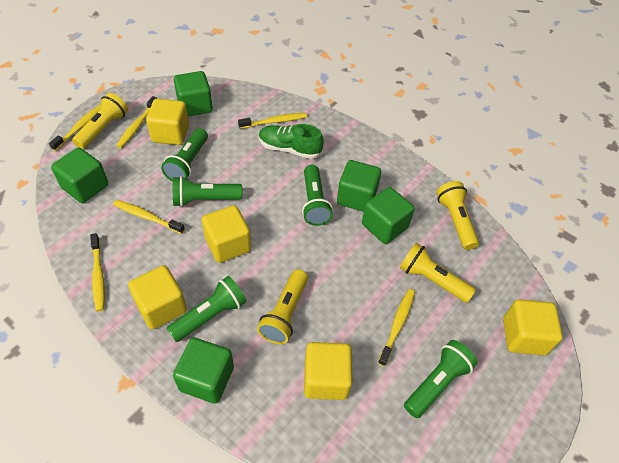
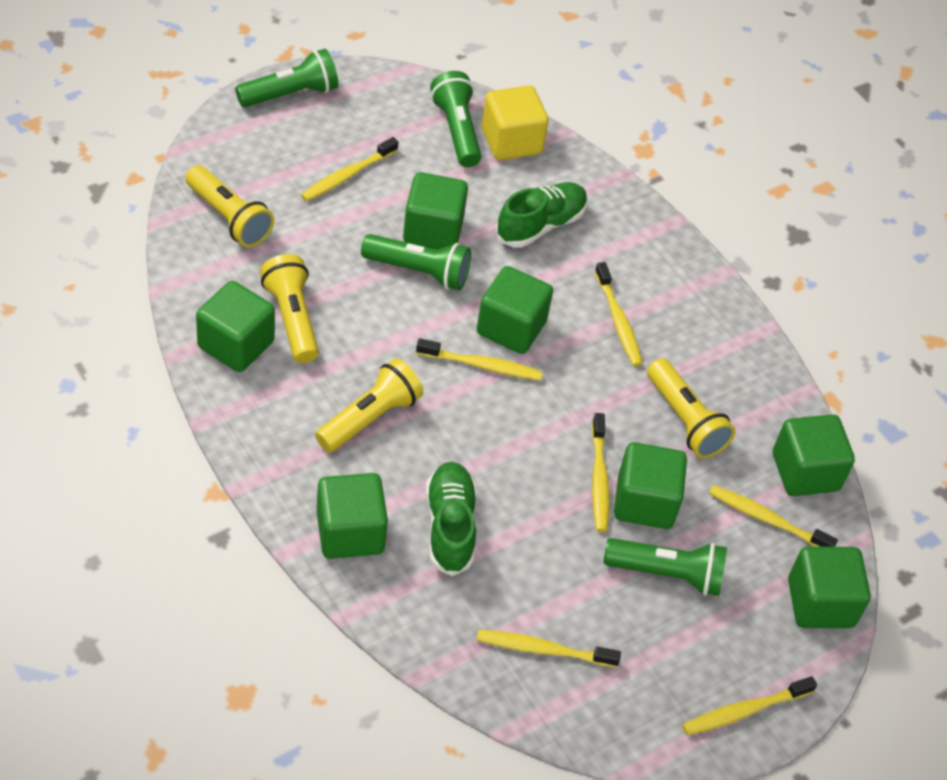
green cube: [51,147,108,203] [173,338,234,404] [174,71,213,117] [337,160,381,212] [362,187,414,244] = 5 -> [196,281,275,372] [317,473,388,559] [403,172,468,249] [477,266,553,354] [614,442,687,529] [773,414,855,496] [788,546,871,628] = 7
green flashlight: [161,128,208,181] [167,276,247,342] [173,176,242,207] [302,165,333,226] [404,340,478,418] = 5 -> [235,49,338,107] [361,234,471,290] [430,71,481,167] [603,538,727,596] = 4
green shoe: [259,124,324,159] = 1 -> [426,462,476,576] [496,182,588,248] = 2
yellow cube: [128,265,187,329] [146,99,189,145] [202,205,251,263] [304,342,352,400] [503,299,563,355] = 5 -> [482,85,549,160] = 1
yellow toothbrush: [49,104,101,151] [90,233,105,312] [113,200,185,234] [116,96,157,148] [238,113,307,129] [378,289,415,366] = 6 -> [301,137,398,201] [416,338,543,381] [477,630,621,667] [592,413,610,532] [595,262,643,366] [682,676,817,735] [709,485,838,547] = 7

